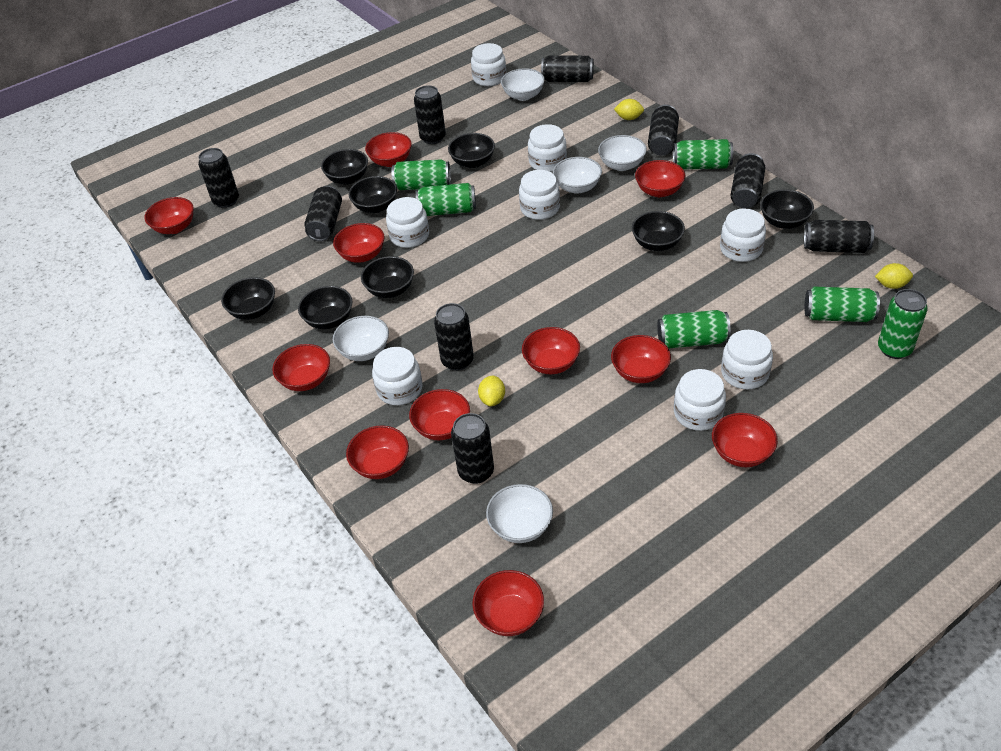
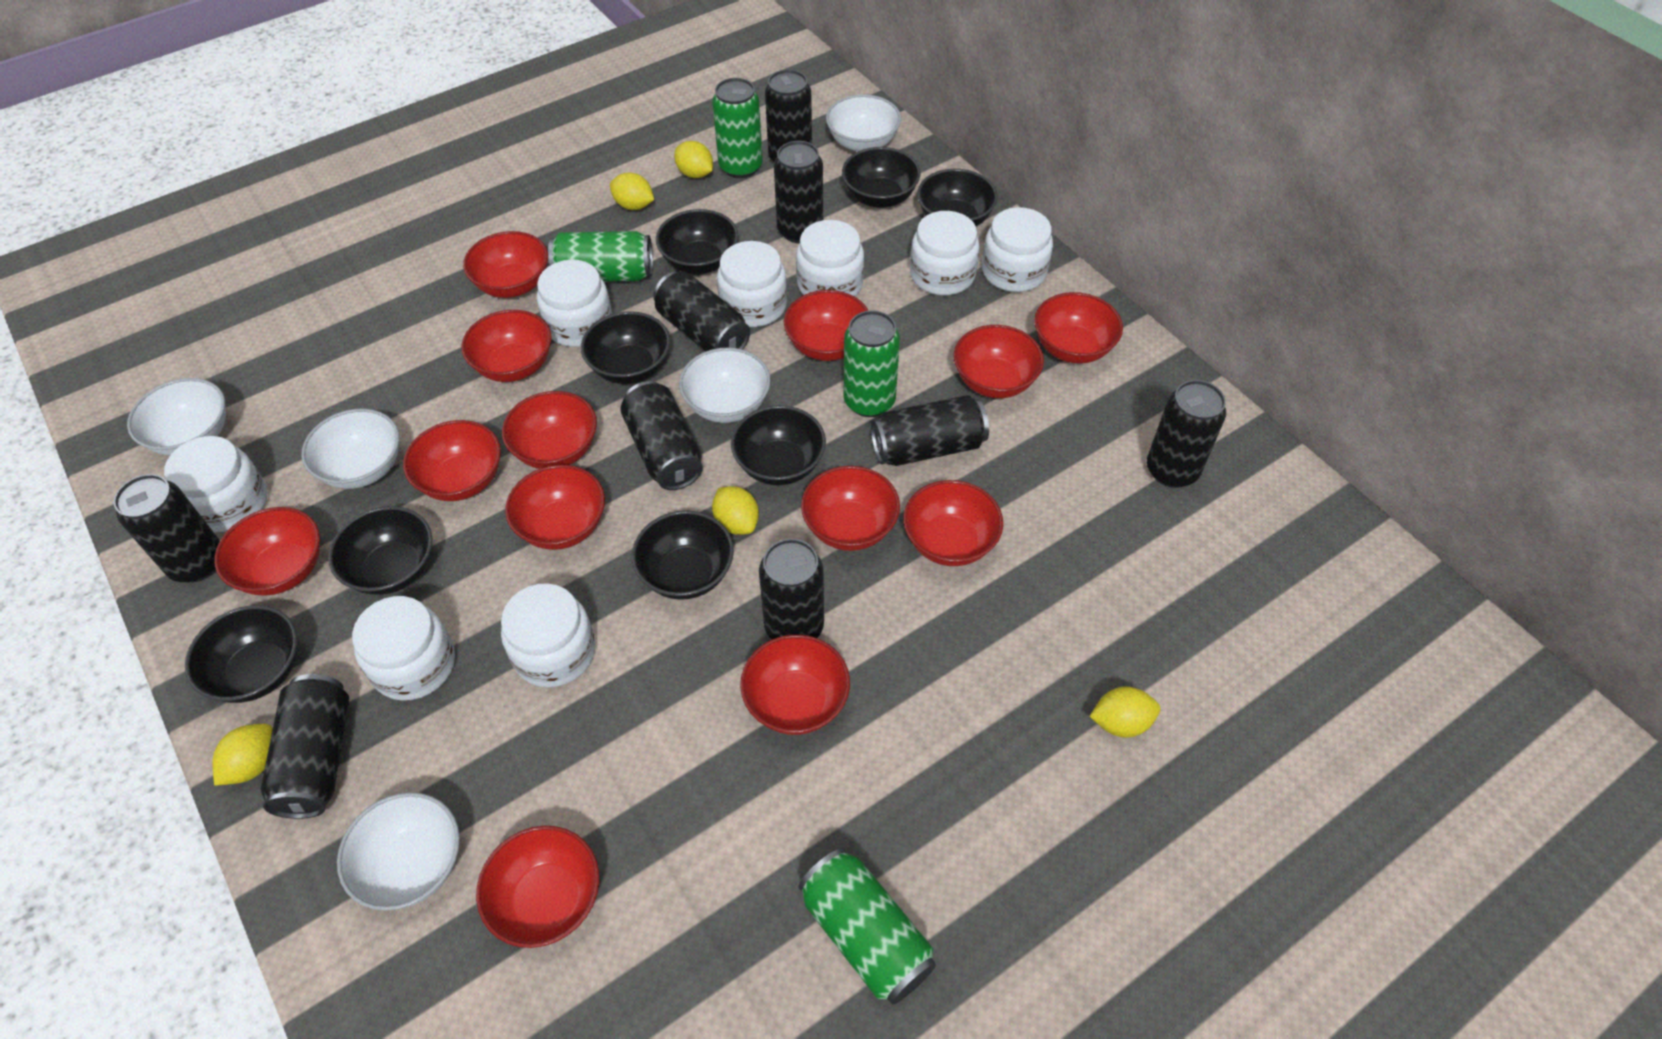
green can: [392,159,451,190] [416,183,476,216] [657,310,731,349] [673,139,733,170] [804,287,880,322] [878,289,928,359] = 6 -> [548,231,653,282] [712,78,763,178] [798,848,936,1004] [844,310,900,417] = 4
red bowl: [144,197,194,234] [272,344,330,391] [333,223,384,263] [346,426,409,479] [365,132,412,167] [409,389,470,440] [472,570,544,636] [522,327,580,374] [611,335,671,383] [635,160,685,197] [712,413,778,467] = 11 -> [214,507,320,596] [403,420,501,501] [461,310,552,382] [463,231,548,298] [476,825,599,948] [502,391,597,469] [505,465,605,550] [740,634,850,735] [784,290,868,361] [801,466,900,551] [903,480,1003,566] [954,325,1044,398] [1034,292,1123,364] = 13
yellow lemon: [478,375,505,406] [614,99,644,120] [875,263,913,289] = 3 -> [212,724,273,786] [610,172,654,210] [674,141,713,178] [712,486,759,535] [1089,687,1161,738] = 5

